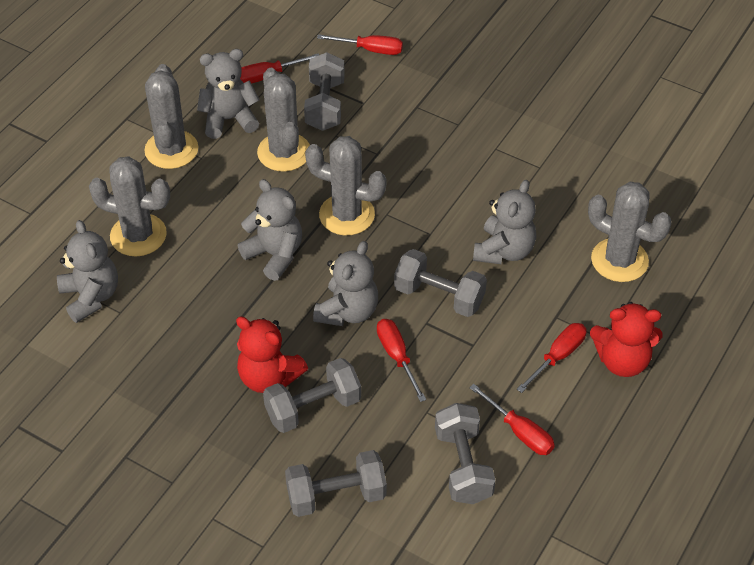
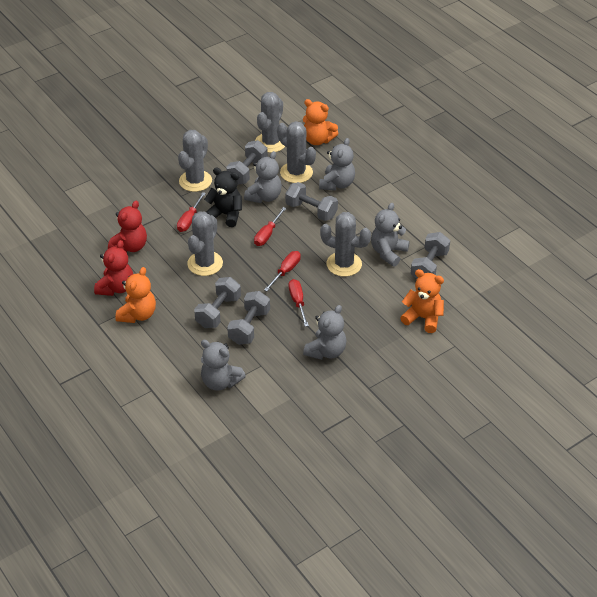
black teddy bear: none = 0 -> [204,168,242,227] = 1
orange teddy bear: none = 0 -> [115,267,156,323] [303,99,338,145] [400,269,444,333] = 3
red screwdriver: [240,53,319,84] [317,34,403,55] [377,319,426,402] [469,384,555,455] [517,323,587,393] = 5 -> [177,192,206,232] [254,207,286,246] [264,251,301,291] [289,279,309,327] = 4

